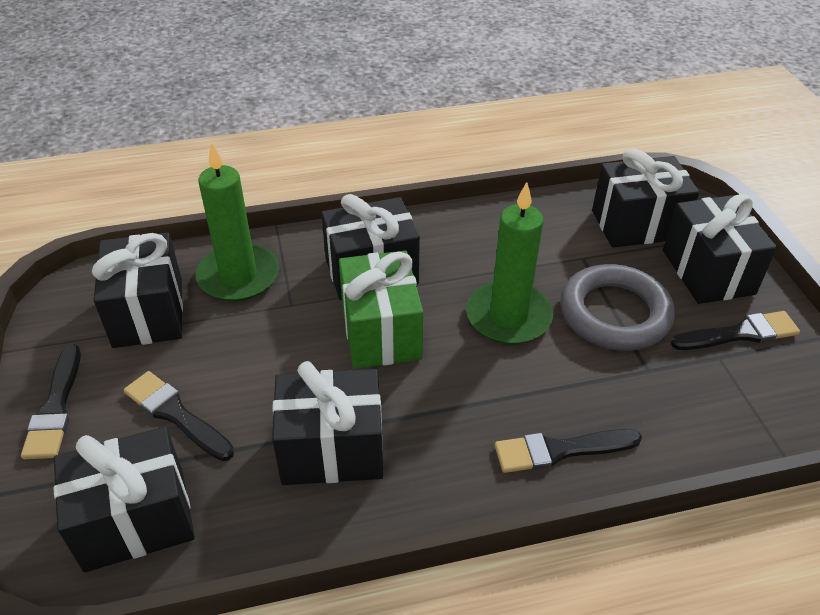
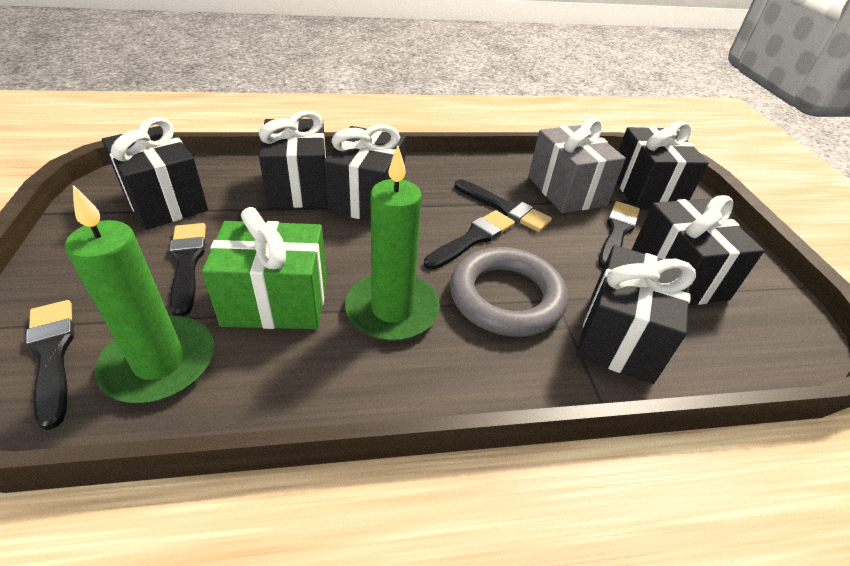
black brush: [21,344,81,459] [124,371,234,461] [495,429,642,473] [670,311,800,350] = 4 -> [26,300,74,430] [170,223,206,317] [424,210,515,270] [455,179,552,232] [598,201,640,268] = 5
grey gift: none = 0 -> [528,118,626,213] = 1

